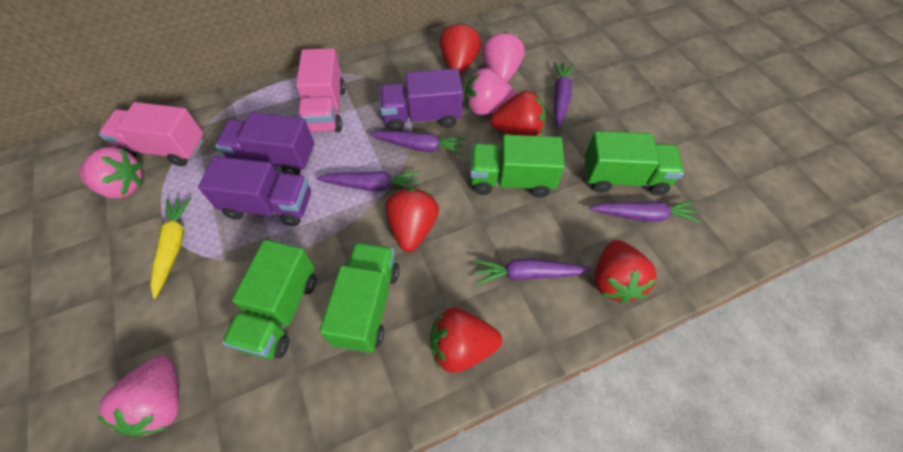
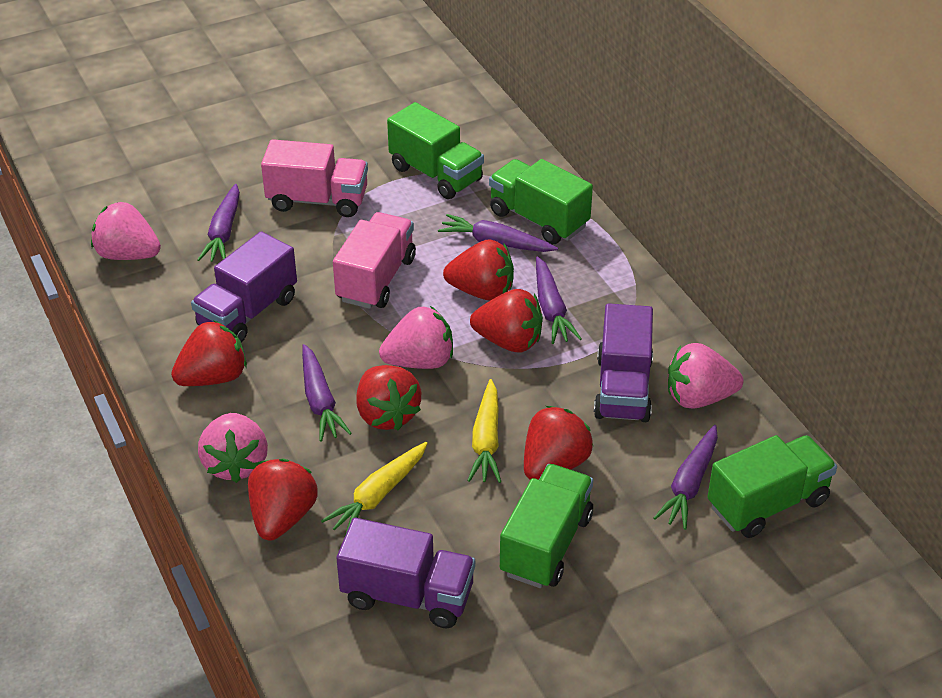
red strawberry: [385,188,439,252] [430,308,502,373] [439,22,481,74] [490,91,546,136] [594,240,657,304] = 5 -> [171,320,247,386] [248,459,318,541] [357,365,421,430] [443,239,514,301] [470,289,543,352] [524,406,593,480] = 6
yellow carrot: [150,197,191,299] = 1 -> [321,442,428,535] [467,379,501,483] = 2

